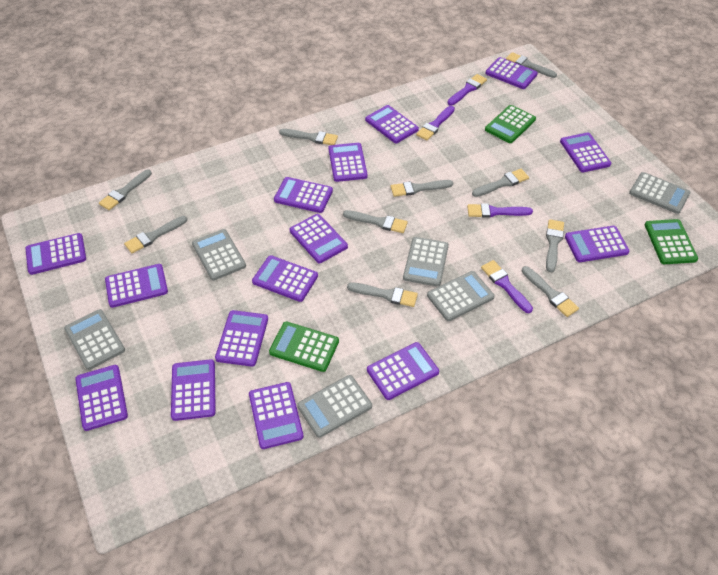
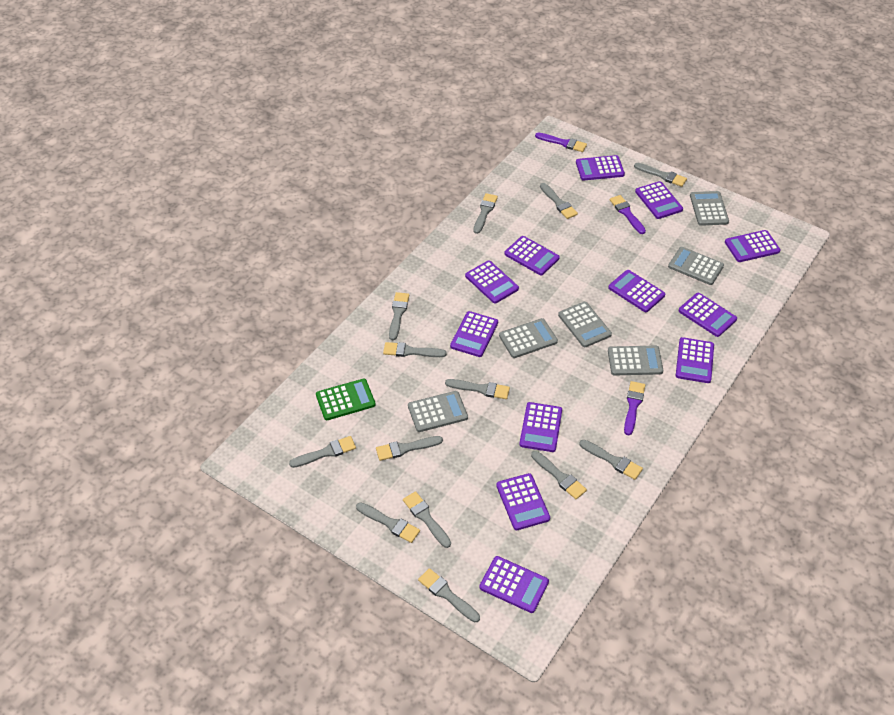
green calculator: [269,322,339,372] [485,105,536,143] [645,219,698,264] = 3 -> [316,379,376,420] = 1
grey brush: [99,169,152,210] [124,216,187,253] [279,129,338,145] [343,210,408,233] [347,283,418,307] [391,180,453,197] [472,169,529,197] [506,52,557,78] [521,266,579,317] [546,219,564,272] = 10 -> [289,436,356,468] [356,502,420,543] [376,436,443,461] [383,342,447,357] [389,292,409,340] [403,491,451,548] [418,568,480,622] [445,379,510,399] [473,193,498,234] [531,451,587,499] [540,183,578,219] [579,440,643,480] [634,163,687,187] = 13
purple brush: [416,106,455,140] [447,74,487,106] [467,203,533,218] [481,260,533,313] = 4 -> [535,133,587,152] [610,195,646,234] [624,381,645,435] = 3
purple calculator: [25,233,86,275] [75,365,128,431] [105,264,168,308] [171,359,216,421] [215,310,268,367] [249,382,304,449] [252,255,318,302] [274,177,333,213] [289,214,348,263] [328,143,368,182] [365,105,419,143] [367,342,439,400] [485,57,538,89] [560,132,611,172] [565,226,629,262] = 15 -> [450,311,498,357] [465,261,519,304] [479,556,549,613] [496,473,550,530] [504,236,560,275] [519,402,562,452] [576,155,625,180] [608,270,665,312] [635,181,683,219] [676,337,714,383] [679,293,737,337] [725,230,781,262] = 12

